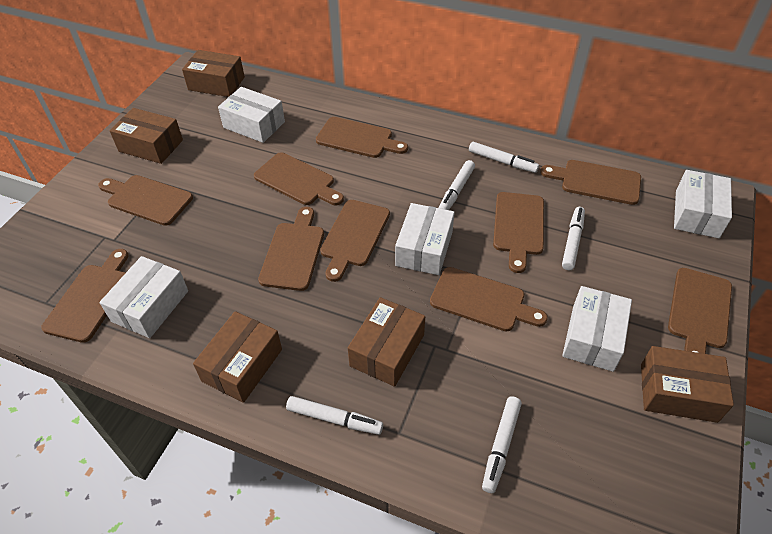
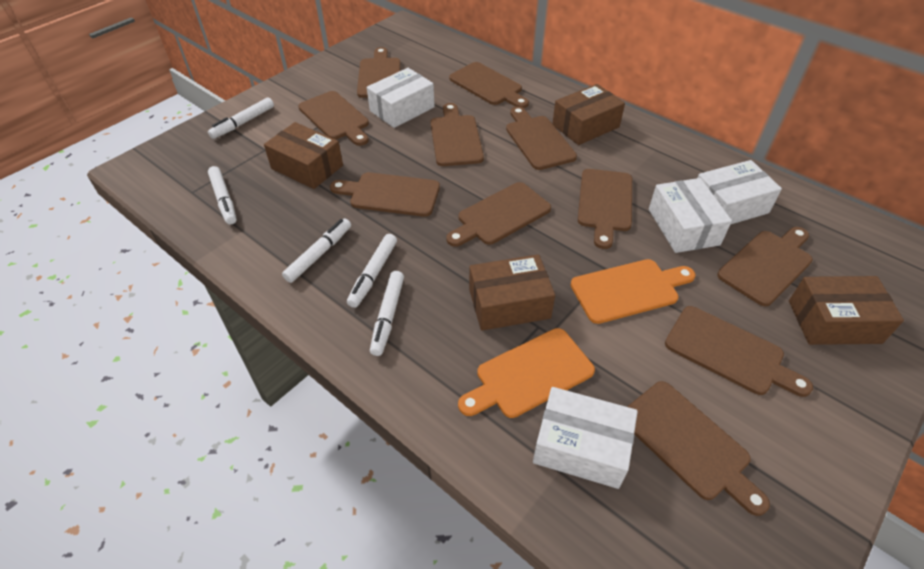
brown box: [110,108,183,164] [182,50,245,97] [193,311,282,403] [348,297,425,387] [641,346,734,423] = 5 -> [264,122,343,189] [469,254,555,331] [552,84,625,145] [789,276,904,345] = 4
brown cutting board: [41,249,129,343] [98,175,193,226] [254,152,344,205] [258,207,324,291] [316,117,408,158] [320,200,390,282] [430,267,548,332] [493,192,544,273] [540,160,641,205] [668,268,732,354] = 10 -> [298,91,369,146] [330,172,440,217] [357,47,401,98] [431,103,484,166] [446,182,551,247] [449,62,529,108] [506,106,577,170] [578,169,632,249] [627,381,770,516] [665,306,813,397] [717,227,813,306] = 11
orange cutting board: none = 0 -> [458,328,595,418] [571,259,695,324] = 2
white box: [100,256,188,338] [218,87,285,143] [395,203,455,275] [562,286,632,372] [674,170,732,238] = 5 -> [367,68,435,128] [533,387,638,489] [649,178,732,253] [697,160,782,225] = 4

